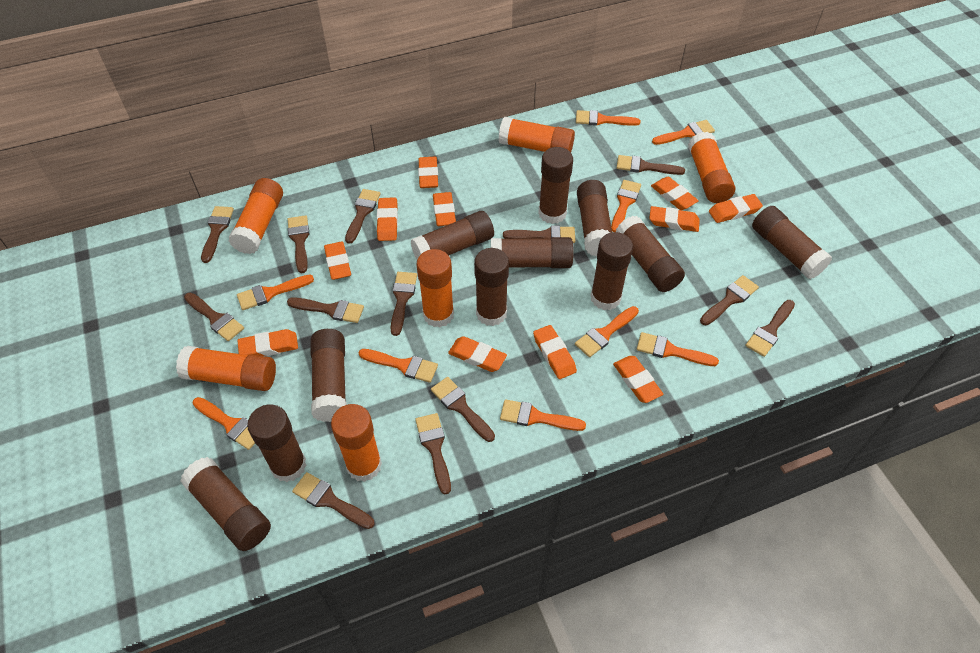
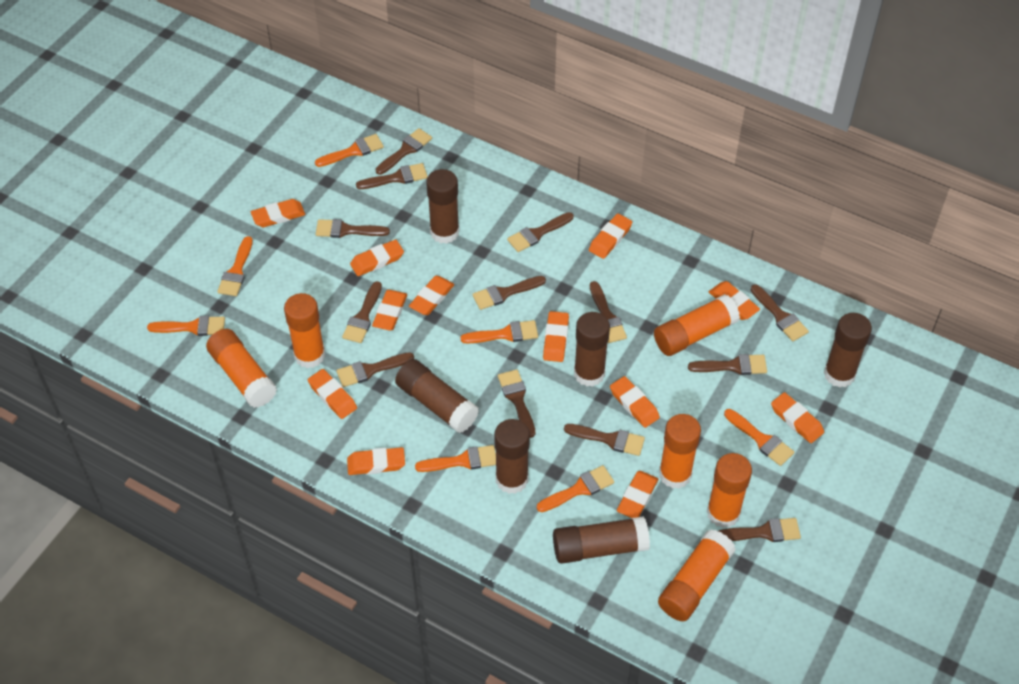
brown glue stick: [181,457,271,551] [247,404,307,482] [310,329,347,422] [411,211,494,260] [474,248,509,326] [491,237,574,268] [538,147,573,224] [577,180,612,257] [590,232,633,310] [616,216,685,292] [752,206,832,279] = 11 -> [395,359,479,433] [426,169,459,244] [494,419,530,494] [553,516,650,564] [574,312,610,387] [824,313,872,388] = 6
orange brush: [192,397,255,450] [237,275,314,310] [359,349,438,383] [500,399,586,431] [575,306,639,357] [576,110,640,126] [611,180,641,232] [637,332,719,366] [652,120,715,145] = 9 -> [147,316,225,336] [217,236,253,296] [315,134,384,167] [415,445,496,472] [460,320,538,344] [537,465,614,512] [724,409,794,466] = 7
orange eraser: [237,329,298,356] [324,242,351,280] [377,197,398,241] [418,157,438,188] [433,192,456,226] [448,336,507,372] [533,325,577,379] [613,356,663,403] [649,206,700,232] [651,177,699,210] [709,194,763,223] = 11 -> [251,199,305,227] [308,369,357,419] [347,447,405,475] [350,240,404,276] [372,290,407,330] [409,276,454,315] [543,311,569,362] [589,213,632,259] [610,376,660,428] [617,471,658,518] [709,281,760,320] [771,392,824,443] = 12

